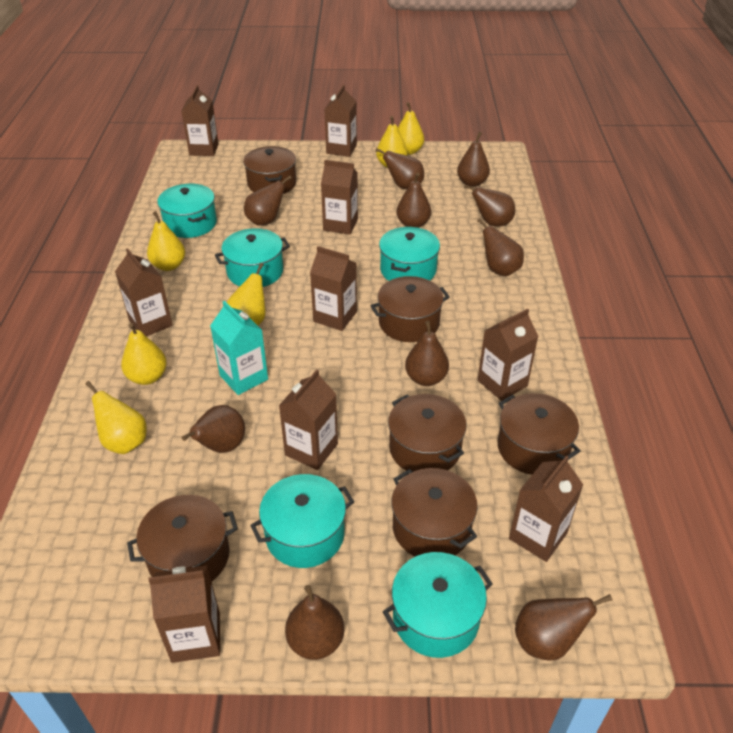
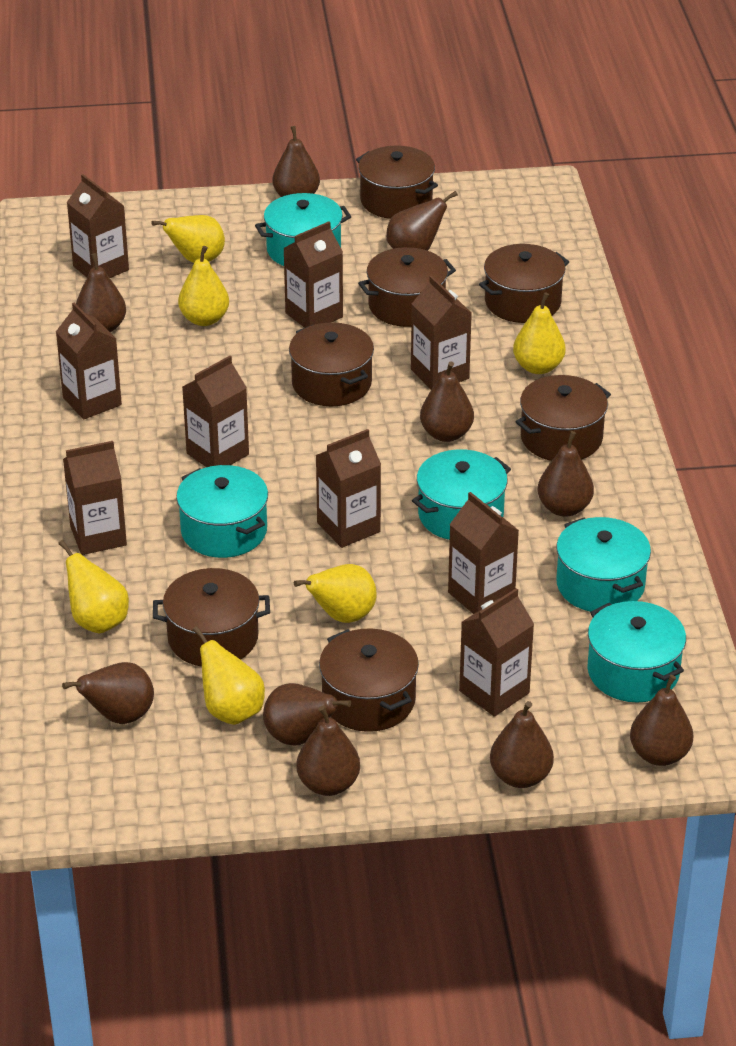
brown pot: [127,495,238,582] [243,146,296,194] [370,276,450,342] [388,394,466,472] [391,468,478,557] [497,393,581,475] = 6 -> [153,568,270,667] [289,322,374,406] [319,628,419,732] [356,146,438,219] [358,247,456,327] [479,244,569,323] [516,375,611,461] = 7
turquoise carton: [210,301,268,395] = 1 -> none = 0

